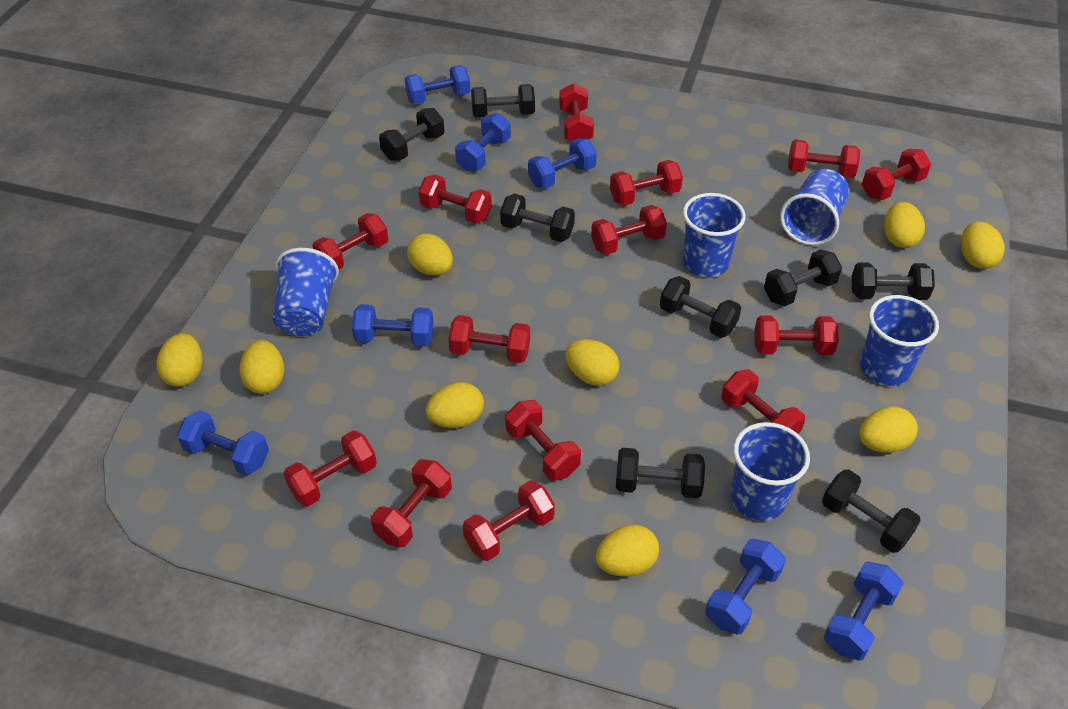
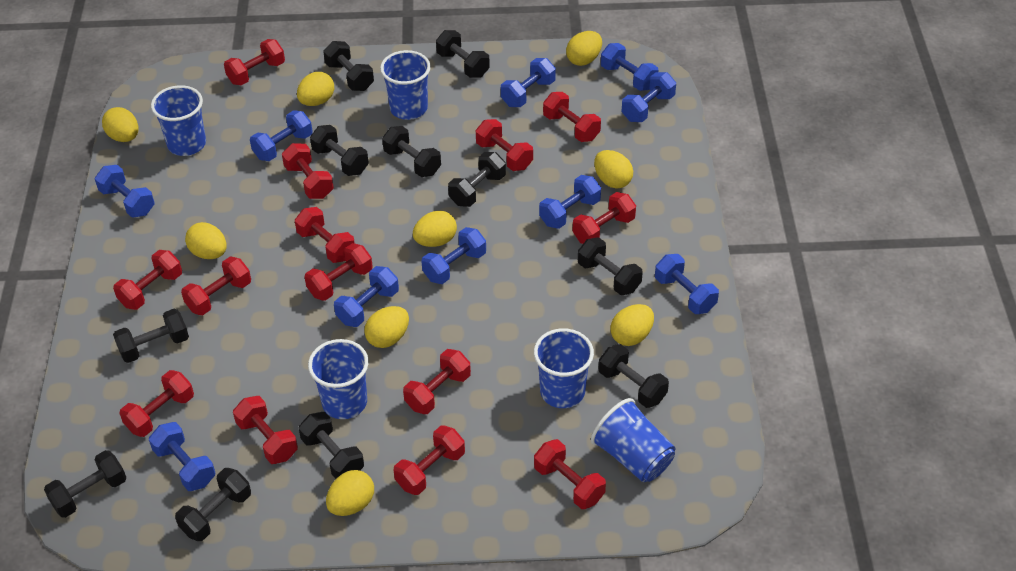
black dumbbell: [379,108,445,161] [471,84,535,118] [500,194,575,242] [616,448,705,499] [660,276,741,338] [764,249,842,306] [822,469,921,553] [851,262,935,300] = 8 -> [44,450,126,518] [113,309,189,363] [175,468,251,541] [299,412,364,479] [310,125,369,176] [323,41,374,91] [382,126,441,177] [436,30,490,78] [448,152,506,207] [578,237,643,295] [598,344,669,408] = 11
blue dumbbell: [177,410,269,476] [352,304,434,346] [405,65,471,105] [455,113,511,172] [528,138,597,189] [705,539,786,635] [824,562,904,661] = 7 -> [95,165,155,218] [149,422,215,491] [250,110,313,161] [334,266,399,327] [421,227,486,284] [501,58,556,107] [539,175,601,229] [601,43,658,91] [622,72,676,122] [655,254,719,314] = 10

